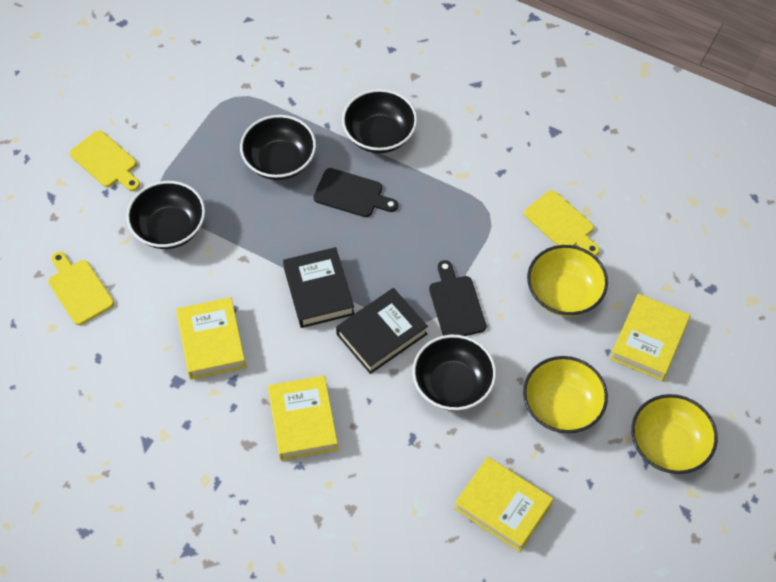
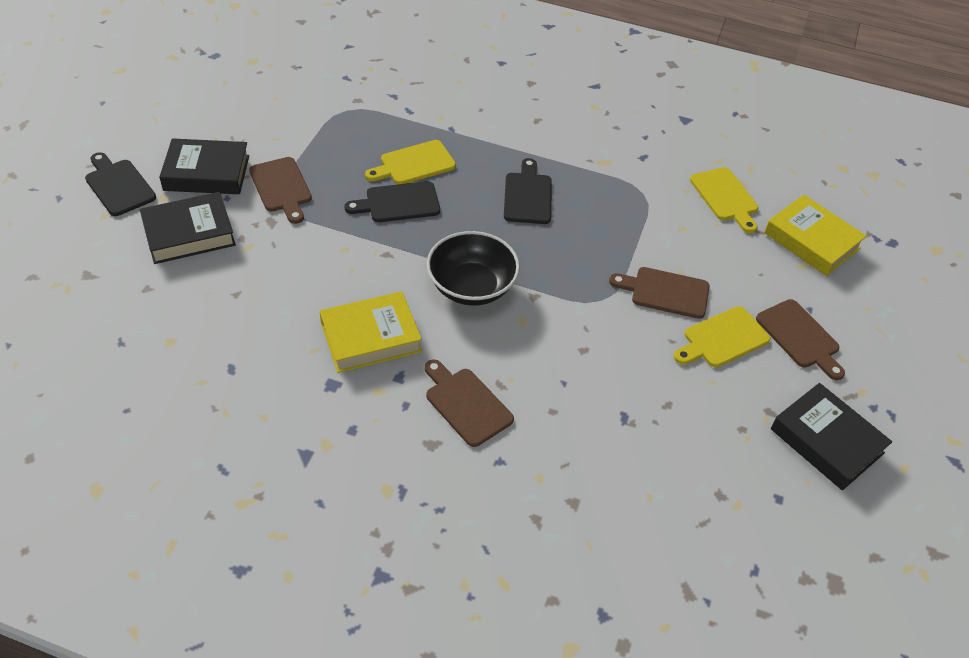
black book: [283,247,354,328] [336,288,428,374] = 2 -> [140,192,236,264] [159,138,249,194] [771,383,892,491] = 3
black bowl: [126,181,205,249] [240,115,316,180] [342,89,417,153] [412,335,496,411] = 4 -> [427,231,520,306] = 1
black cutting board: [313,168,398,217] [429,260,486,336] = 2 -> [85,152,156,216] [344,181,440,222] [504,158,552,224] = 3
brown cutting board: none = 0 -> [249,157,312,224] [425,359,514,447] [609,267,709,319] [756,299,845,380] = 4
yellow book: [176,297,246,380] [268,376,338,461] [454,457,553,552] [610,294,691,381] = 4 -> [320,291,422,373] [764,195,867,276] = 2
yellow bowl: [523,356,608,433] [527,245,608,316] [631,394,718,474] = 3 -> none = 0

